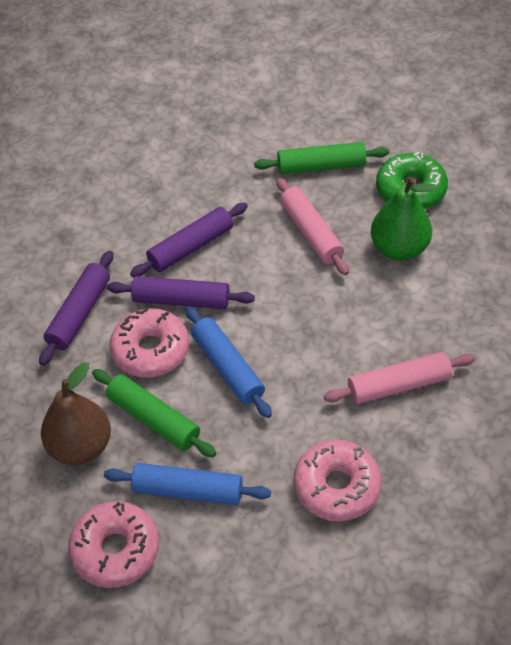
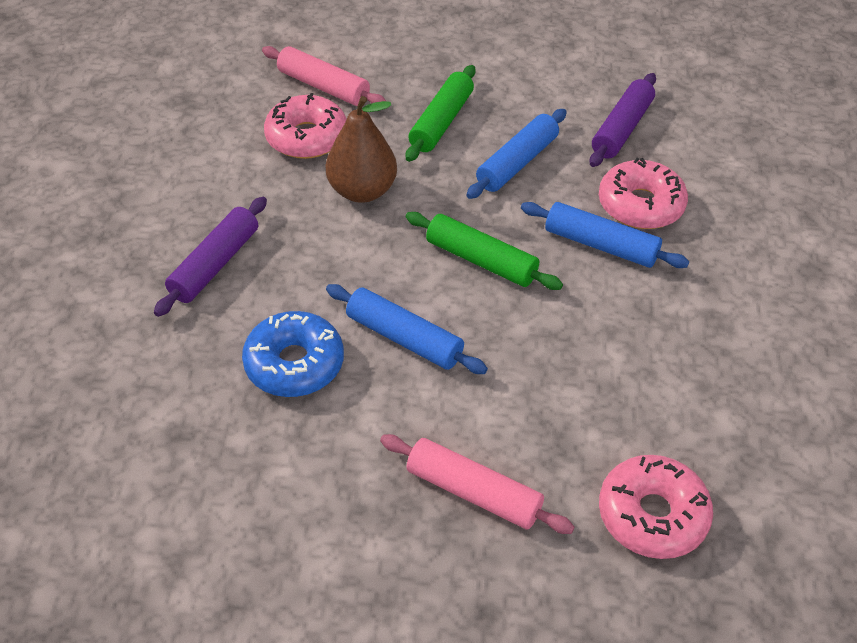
blue donut: none = 0 -> [242,311,344,397] = 1
blue rolling pin: [104,463,271,505] [186,306,272,418] = 2 -> [326,284,488,374] [466,109,567,199] [521,202,689,268] = 3
green donut: [376,152,448,209] = 1 -> none = 0
green pear: [371,178,437,260] = 1 -> none = 0
purple rolling pin: [39,251,113,366] [107,276,255,309] [130,203,248,277] = 3 -> [154,197,267,317] [590,73,656,167] = 2

